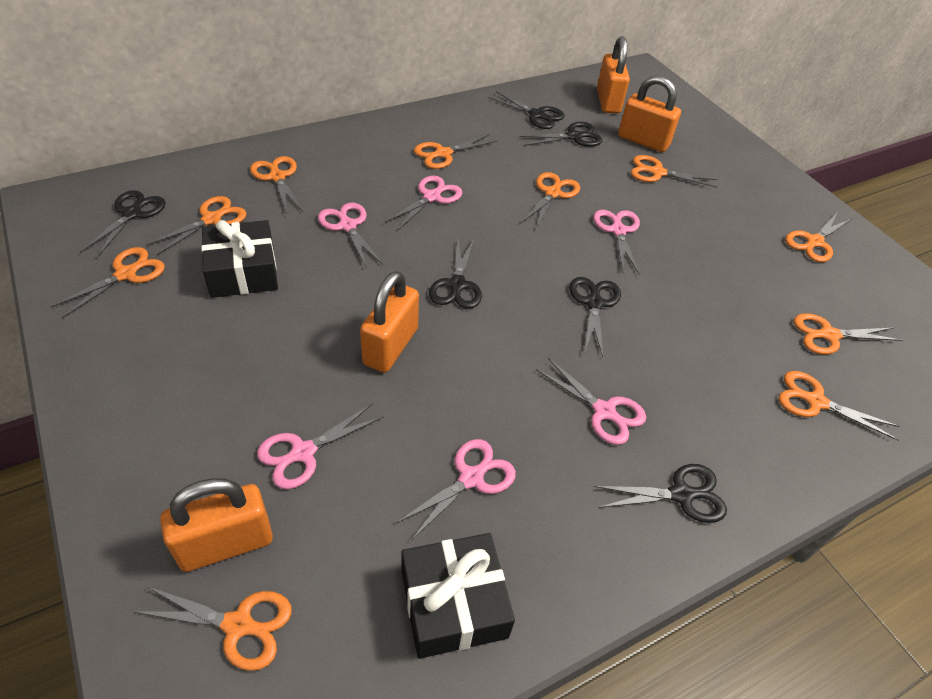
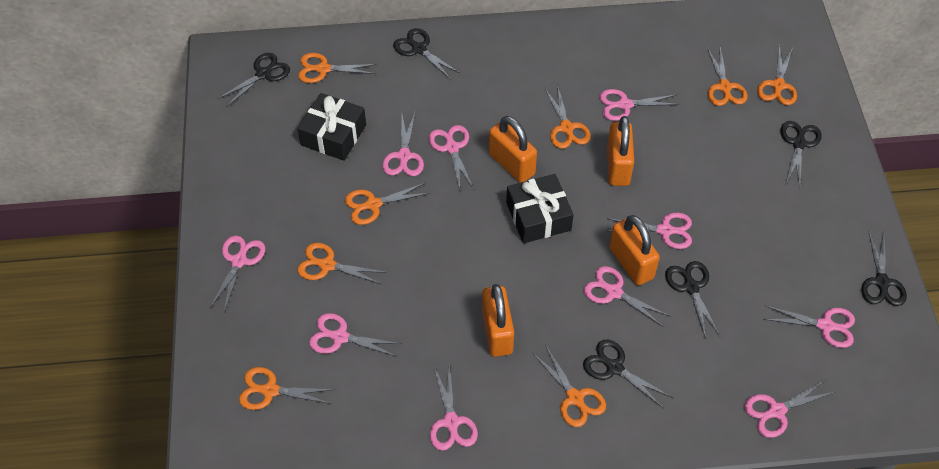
orange scissors: [51,247,165,318] [134,586,292,671] [146,196,247,255] [250,156,304,213] [414,135,497,169] [522,172,580,229] [631,155,717,188] [779,371,900,441] [785,213,851,262] [794,313,903,355] = 10 -> [239,367,334,410] [297,243,387,284] [298,53,377,83] [345,183,430,225] [533,346,606,427] [545,87,591,149] [707,46,748,106] [757,45,797,105] = 8
pink scissors: [257,403,384,489] [318,203,383,268] [384,176,462,231] [395,439,516,541] [536,358,646,445] [593,210,640,275] = 6 -> [210,235,265,312] [309,313,402,357] [382,113,424,176] [429,125,474,189] [430,363,478,450] [584,266,671,327] [599,89,680,121] [607,212,692,249] [744,380,835,438] [763,305,855,348] = 10

